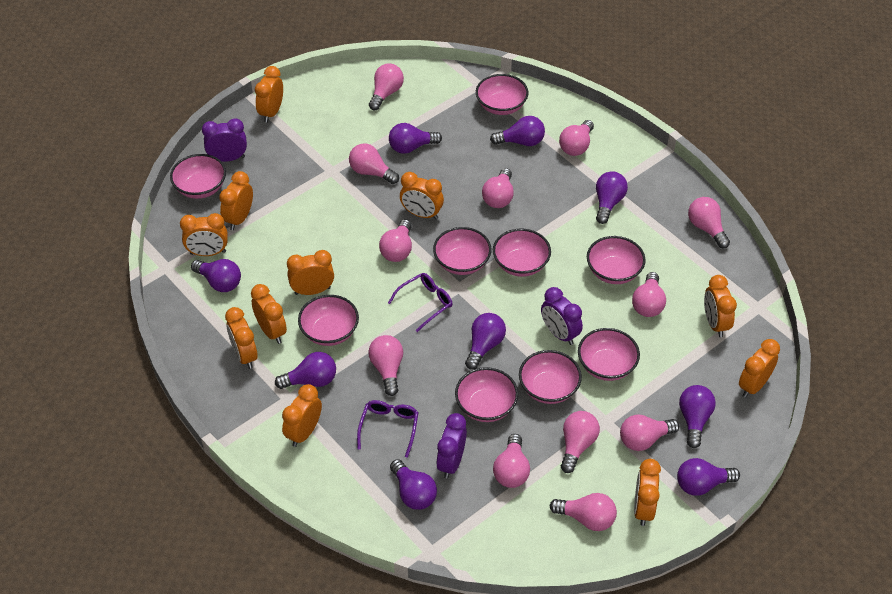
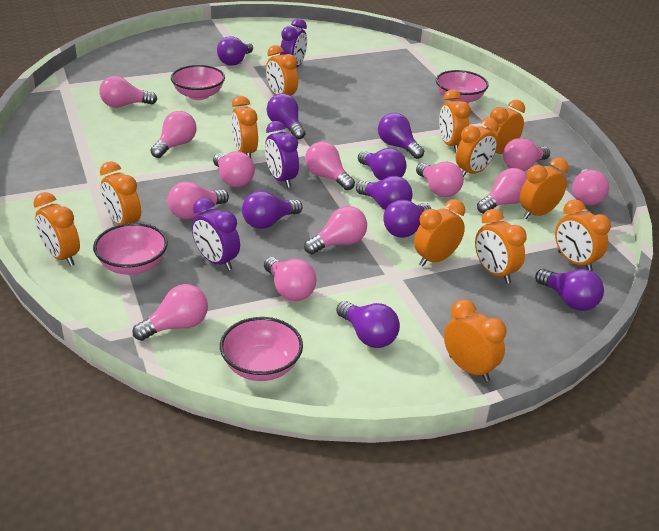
orange clock: [180,213,228,256] [219,171,253,230] [225,307,258,369] [251,284,287,344] [255,66,283,123] [282,384,322,447] [287,250,334,295] [400,172,444,219] [634,459,661,526] [704,275,737,337] [739,339,780,398] = 11 -> [33,192,80,266] [100,161,141,225] [231,96,258,158] [266,45,298,96] [414,199,465,267] [439,89,471,152] [444,299,506,381] [456,118,498,177] [475,209,527,283] [487,100,525,154] [520,158,569,219] [555,199,611,271] = 12
pink bowl: [170,154,226,199] [298,295,359,346] [433,227,492,275] [455,367,518,422] [476,74,529,115] [493,229,551,277] [519,350,582,404] [578,328,640,381] [587,236,646,284] = 9 -> [93,223,168,275] [171,65,225,100] [220,317,303,381] [436,70,489,103] = 4
purple glasses: [357,400,419,458] [388,273,452,332] = 2 -> none = 0

